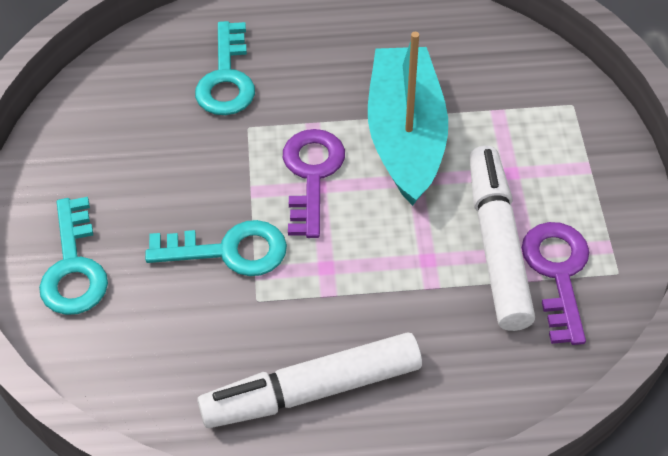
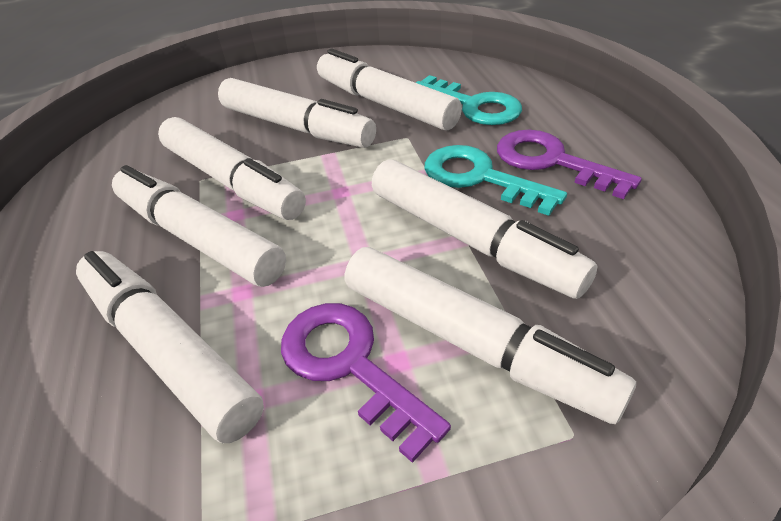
turquoise boat: [368,32,448,206] = 1 -> none = 0
turquoise key: [39,197,108,315] [145,220,287,276] [195,21,255,115] = 3 -> [416,75,522,125] [424,145,567,216] = 2
white marker: [197,333,422,428] [469,145,535,331] = 2 -> [76,251,264,443] [112,165,286,287] [158,117,306,220] [218,78,376,148] [317,49,462,130] [345,247,636,424] [372,159,598,299] = 7

